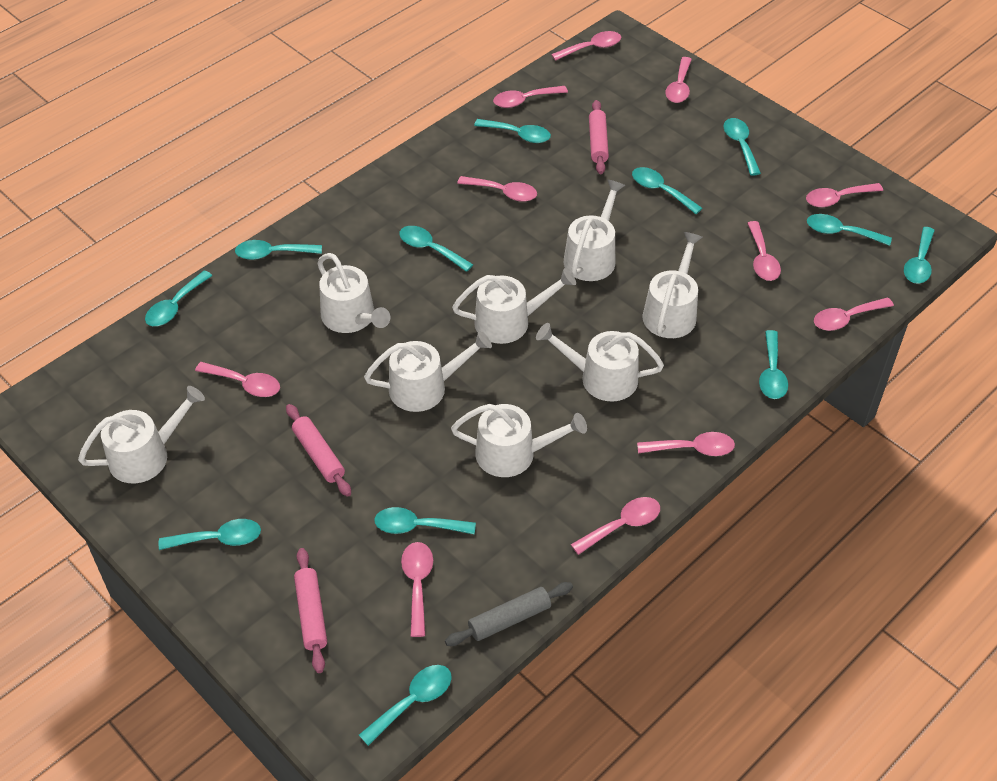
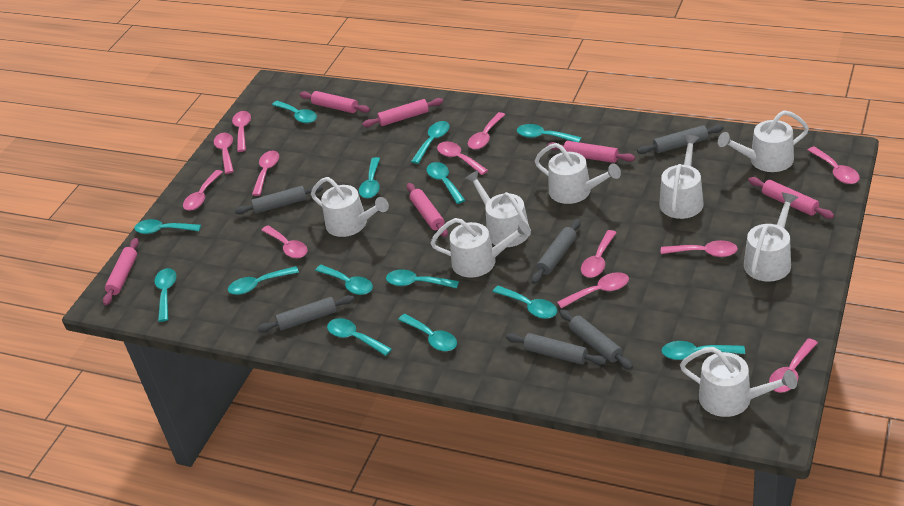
grey rolling pin: [445,582,573,646] = 1 -> [234,185,323,214] [257,295,355,332] [506,333,607,365] [532,219,581,284] [559,309,633,370] [637,125,724,154] = 6
pink rolling pin: [286,404,351,497] [294,548,327,673] [589,100,609,174] = 3 -> [103,238,139,305] [300,91,370,113] [362,98,444,127] [407,183,448,237] [547,141,635,163] [748,177,834,219] = 6
pink spoon: [195,362,280,397] [401,542,433,637] [457,176,537,202] [493,86,568,108] [551,31,621,61] [571,497,660,555] [637,432,735,456] [665,57,692,103] [747,221,781,281] [806,183,883,207] [814,298,894,331] = 11 -> [183,170,223,210] [214,133,234,174] [232,111,251,152] [252,150,279,196] [261,226,308,258] [437,141,488,175] [468,112,505,149] [557,272,629,309] [581,230,617,278] [661,240,738,257] [769,338,818,393] [808,146,860,184] = 12
turquoise spoon: [145,270,213,326] [159,519,261,550] [235,240,322,260] [359,665,452,746] [374,507,476,534] [399,226,473,272] [474,119,551,143] [632,167,702,214] [724,118,761,176] [759,330,788,399] [807,214,892,246] [904,227,935,284] = 12 -> [134,219,201,234] [155,268,176,322] [228,266,299,295] [272,100,317,123] [315,265,373,295] [327,318,392,356] [359,157,380,198] [386,270,459,288] [398,314,457,351] [411,121,450,164] [426,162,465,204] [492,286,557,319] [517,124,581,142] [662,341,745,360] = 14

